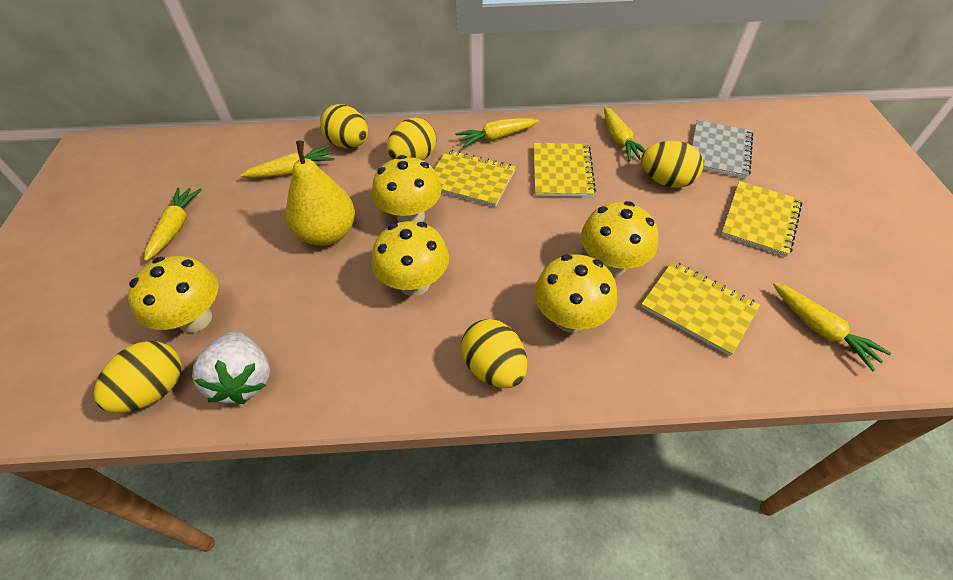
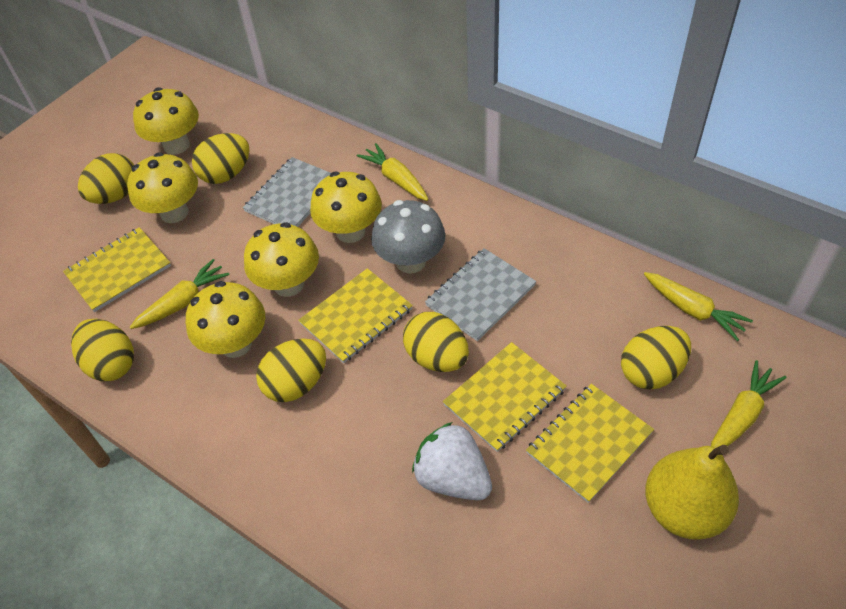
grey mushroom: none = 0 -> [371,200,446,274] = 1
grey notebook: [692,120,753,179] = 1 -> [243,157,331,227] [425,248,536,341] = 2
yellow carrot: [144,188,202,261] [240,145,334,178] [455,118,539,148] [604,107,645,162] [773,283,891,371] = 5 -> [130,259,230,329] [357,143,428,201] [644,272,753,341] [711,360,787,448] = 4
yellow egg: [94,341,182,413] [320,104,368,148] [387,117,436,160] [461,319,527,388] [641,141,703,188] = 5 -> [71,319,134,381] [78,153,134,204] [192,133,249,184] [256,338,326,402] [403,312,469,372] [621,326,691,389] = 6

